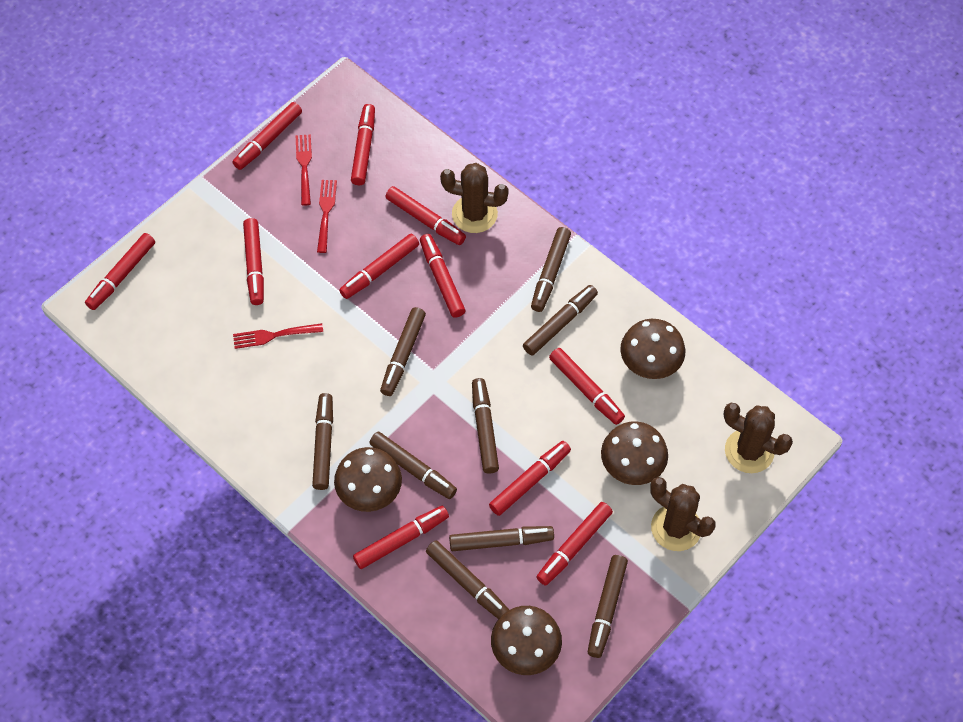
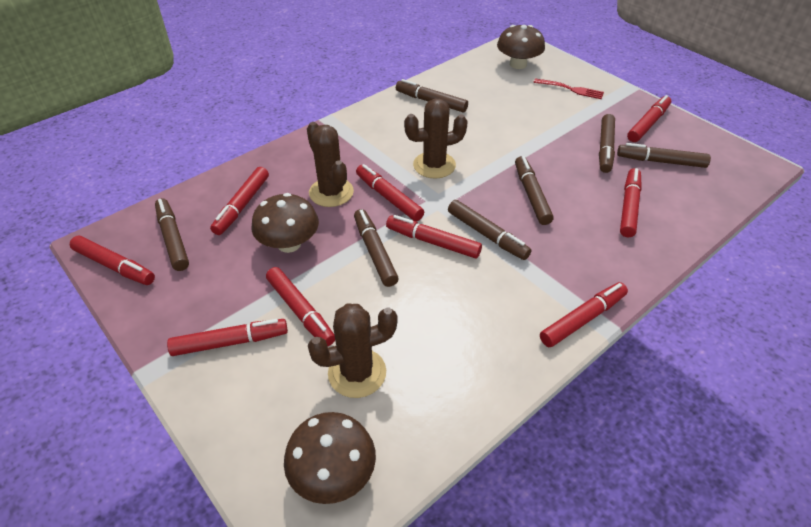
brown marker: [312,393,333,490] [369,432,457,499] [380,307,426,396] [426,540,509,619] [449,526,554,551] [472,378,499,473] [523,285,598,356] [531,227,571,312] [588,555,628,658] = 9 -> [155,198,189,271] [354,209,399,287] [396,79,468,113] [448,200,531,260] [515,156,554,225] [599,114,615,173] [617,143,711,168] = 7
brown mushroom: [334,447,402,512] [491,606,562,675] [601,421,668,485] [621,319,685,379] = 4 -> [252,193,319,253] [284,412,376,504] [497,25,545,69] = 3
red fork: [233,323,323,349] [296,134,312,206] [317,180,337,253] = 3 -> [533,78,604,99] = 1
red marker: [85,233,155,310] [232,102,302,170] [243,218,264,305] [339,234,419,299] [351,104,375,185] [353,506,449,569] [385,186,466,245] [420,234,466,318] [489,441,571,516] [536,502,613,586] [549,348,625,425] = 11 -> [70,235,155,285] [167,319,288,356] [210,167,269,235] [266,267,335,346] [356,164,424,221] [386,215,482,258] [540,282,628,347] [620,168,642,237] [627,95,671,142] = 9

